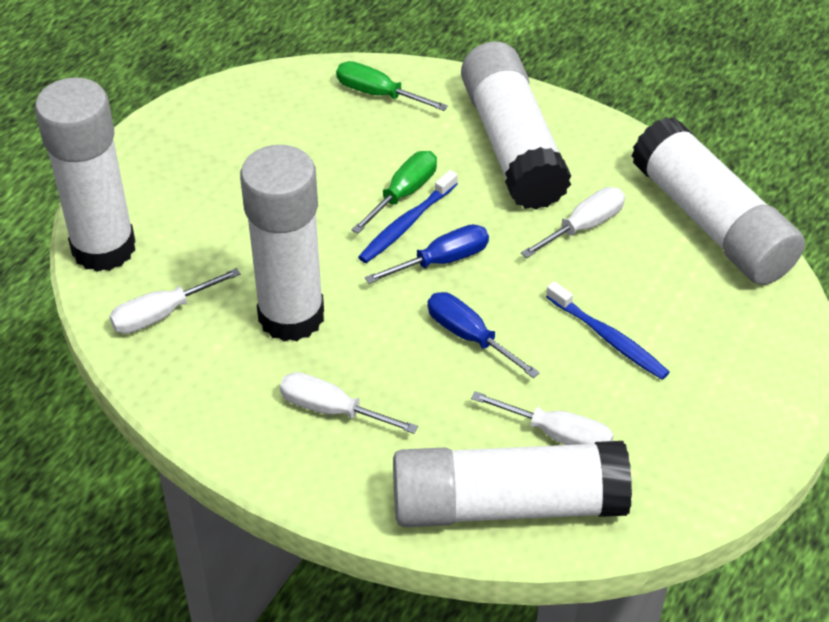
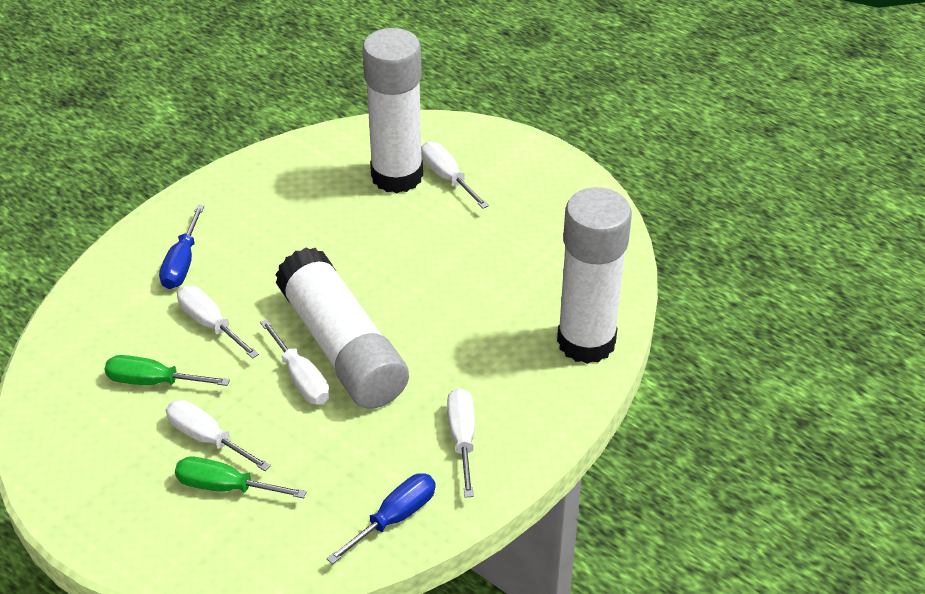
blue toothbrush: [358,170,458,263] [546,281,669,380] = 2 -> none = 0
white glue stick: [35,77,135,272] [240,145,324,341] [393,441,632,527] [461,41,571,210] [631,117,805,285] = 5 -> [275,248,409,409] [362,28,423,193] [557,187,632,364] = 3
white screwdriver: [109,268,241,334] [280,372,418,434] [471,391,614,445] [521,187,625,258] = 4 -> [166,400,271,471] [177,286,259,359] [260,319,330,405] [421,141,489,209] [447,388,475,497] = 5

